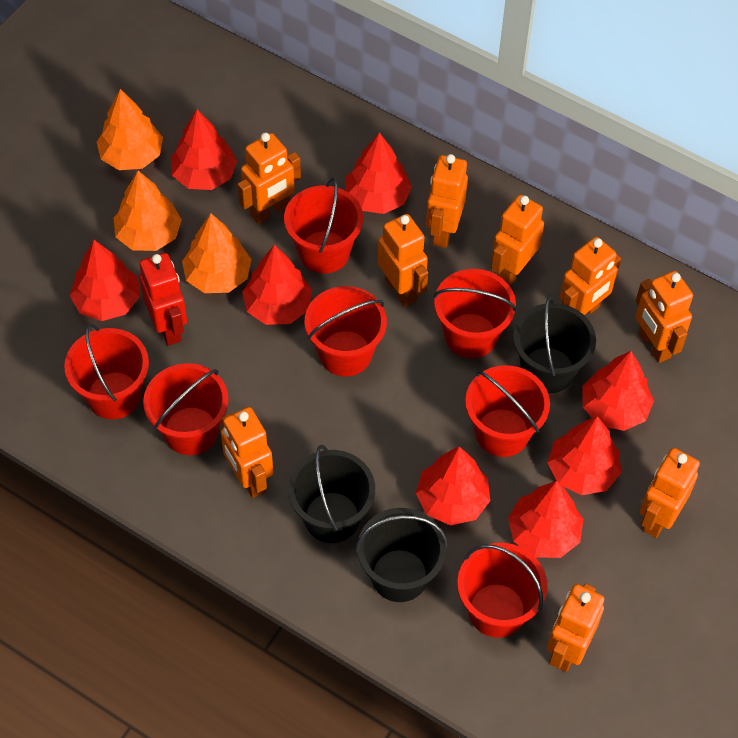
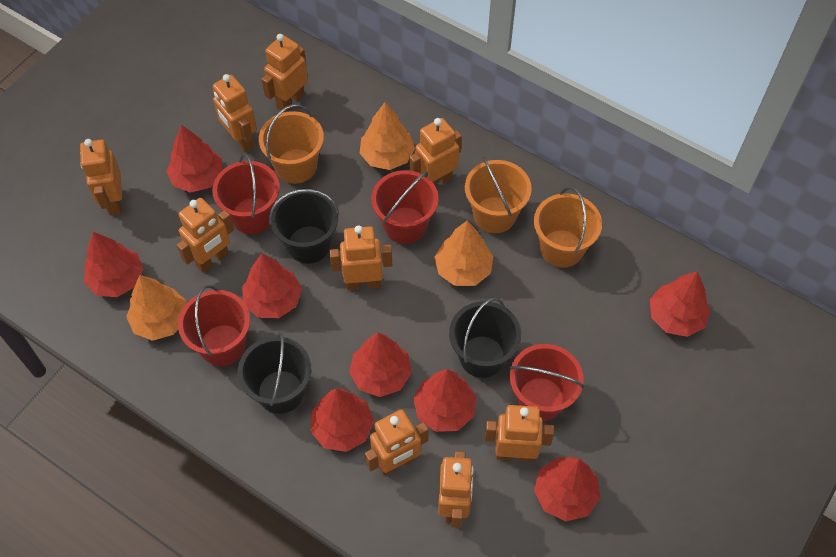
orange bucket: none = 0 -> [259,104,324,184] [465,156,532,233] [534,187,602,268] = 3
red bucket: [64,324,149,419] [143,363,229,455] [284,178,363,274] [305,286,387,376] [433,269,517,359] [457,543,547,638] [465,365,550,457] = 7 -> [178,285,250,366] [212,153,280,234] [371,170,438,244] [509,344,584,421] = 4
red robot: [139,253,187,346] = 1 -> none = 0

